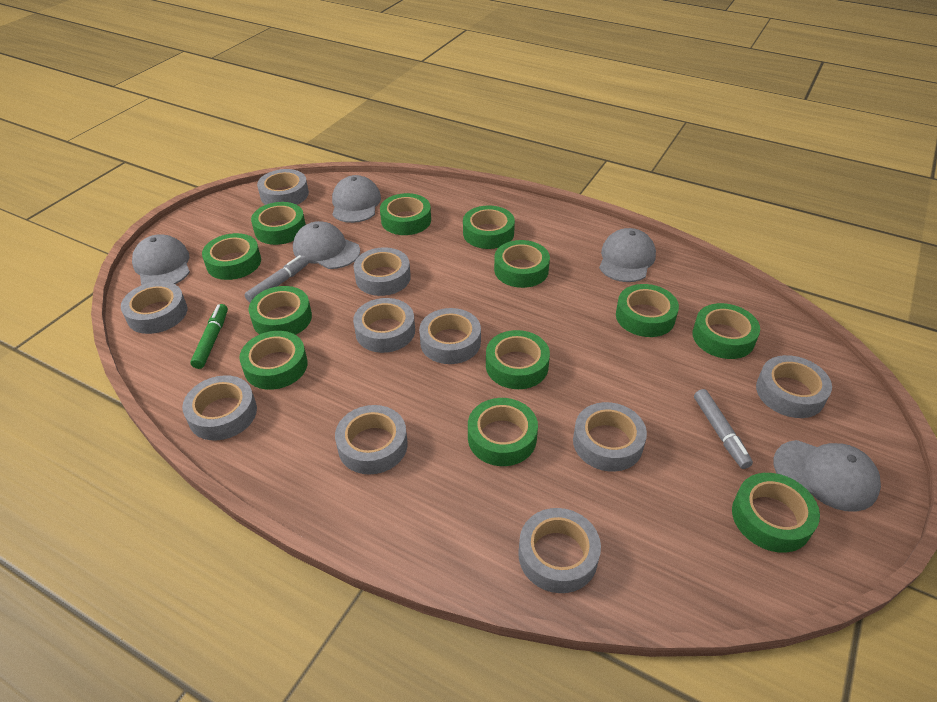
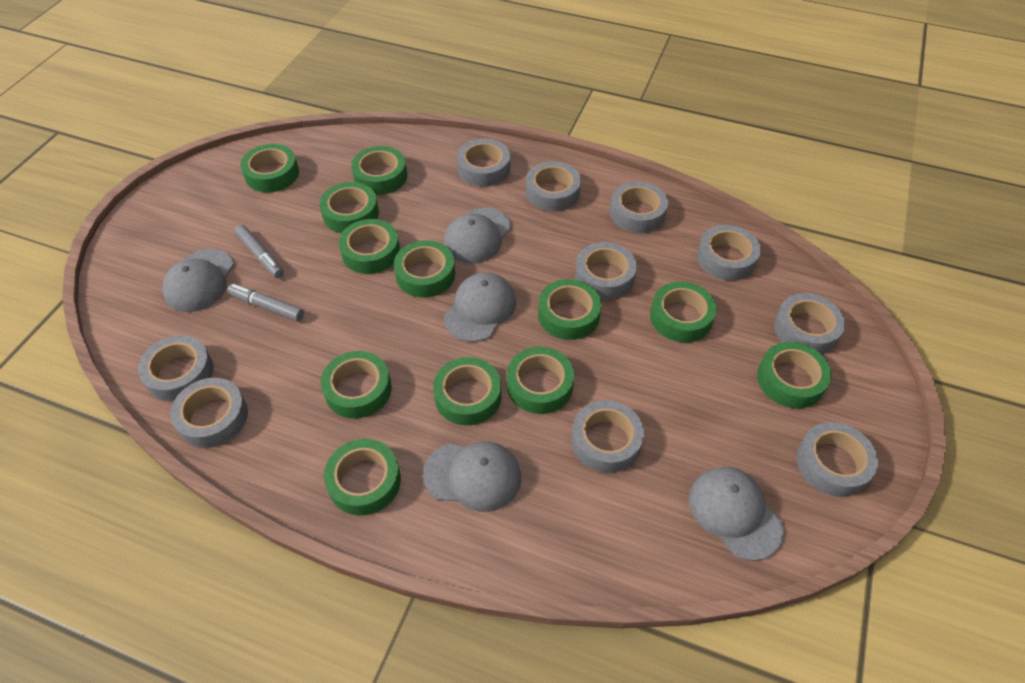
green marker: [190,304,228,369] = 1 -> none = 0

